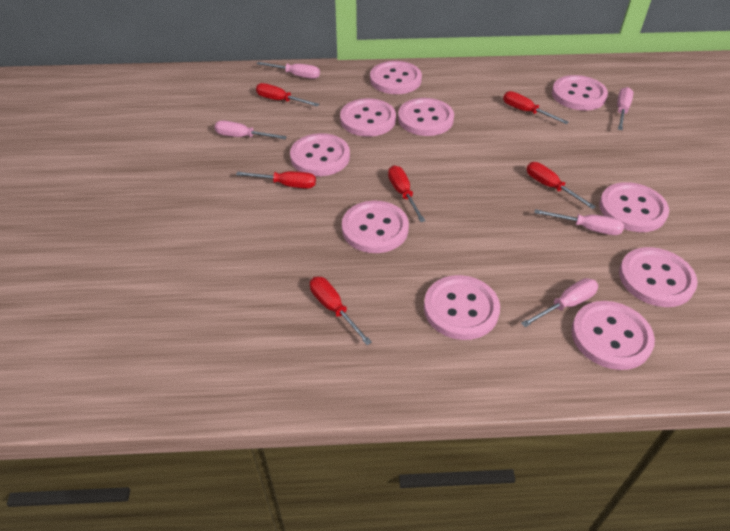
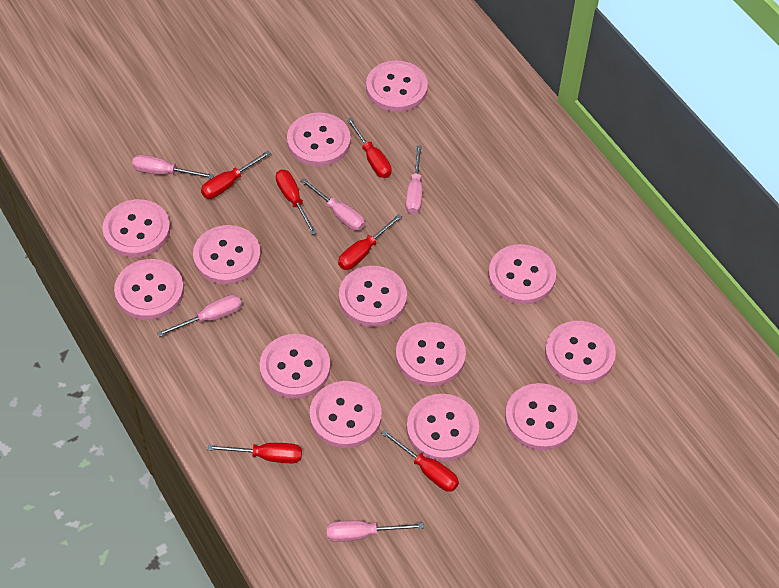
pink button: [290,133,350,176] [340,98,396,137] [342,201,409,253] [370,61,422,94] [398,98,454,136] [424,275,500,340] [552,75,608,111] [571,301,655,370] [599,182,669,232] [619,247,698,307] = 10 -> [102,199,170,258] [114,259,184,320] [193,225,261,285] [259,334,330,399] [287,112,351,167] [310,381,382,448] [339,266,407,327] [366,60,428,112] [396,322,466,386] [407,394,479,462] [488,244,556,304] [505,383,577,451] [545,321,616,385] = 13

